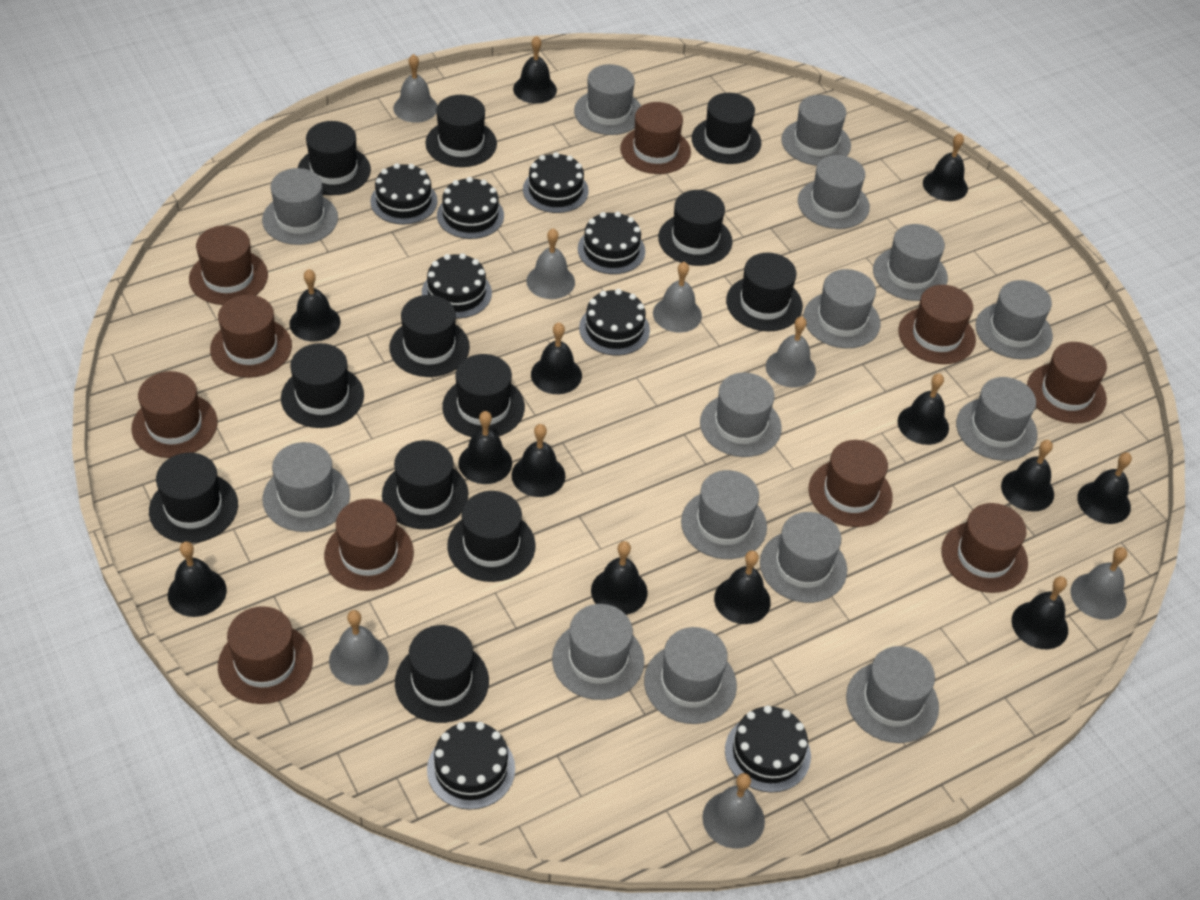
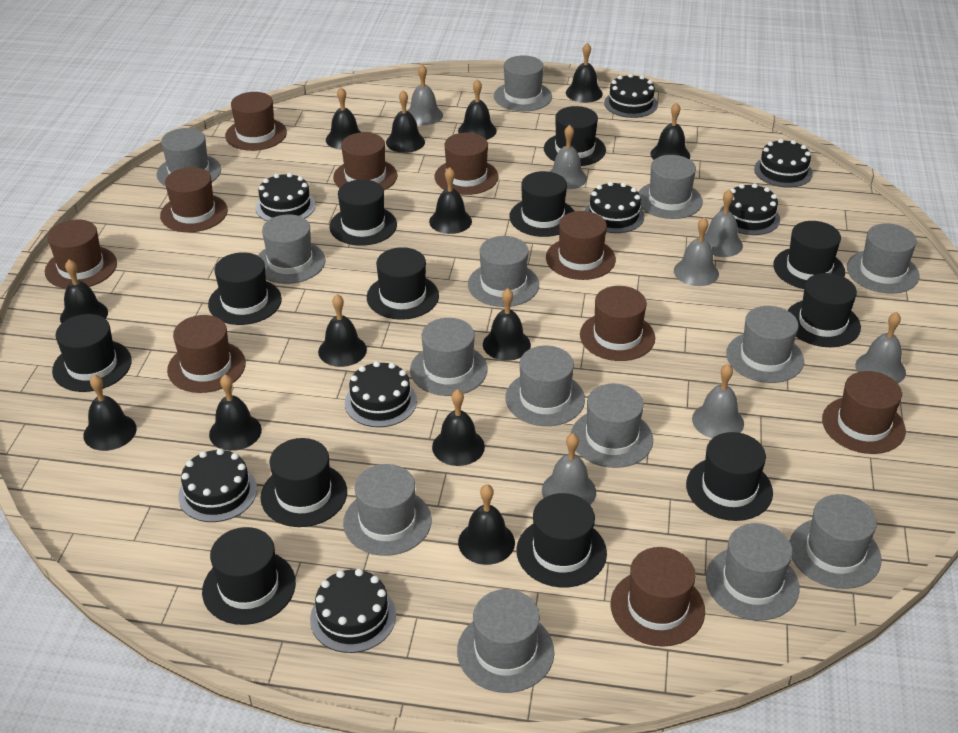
grey hat: [262,168,338,245] [262,442,350,532] [552,604,644,700] [574,64,641,135] [644,627,737,724] [681,470,767,559] [700,373,782,457] [760,512,847,603] [781,95,851,166] [798,155,870,229] [804,269,880,349] [846,646,939,743] [873,224,948,301] [956,377,1037,461] [976,280,1053,359] = 15 -> [156,128,221,186] [258,214,325,284] [343,464,431,556] [410,318,488,396] [457,589,554,693] [468,236,539,307] [494,55,552,111] [505,346,585,426] [571,384,653,468] [638,155,703,219] [706,523,800,620] [726,306,804,383] [790,494,882,589] [847,223,920,294] = 14

